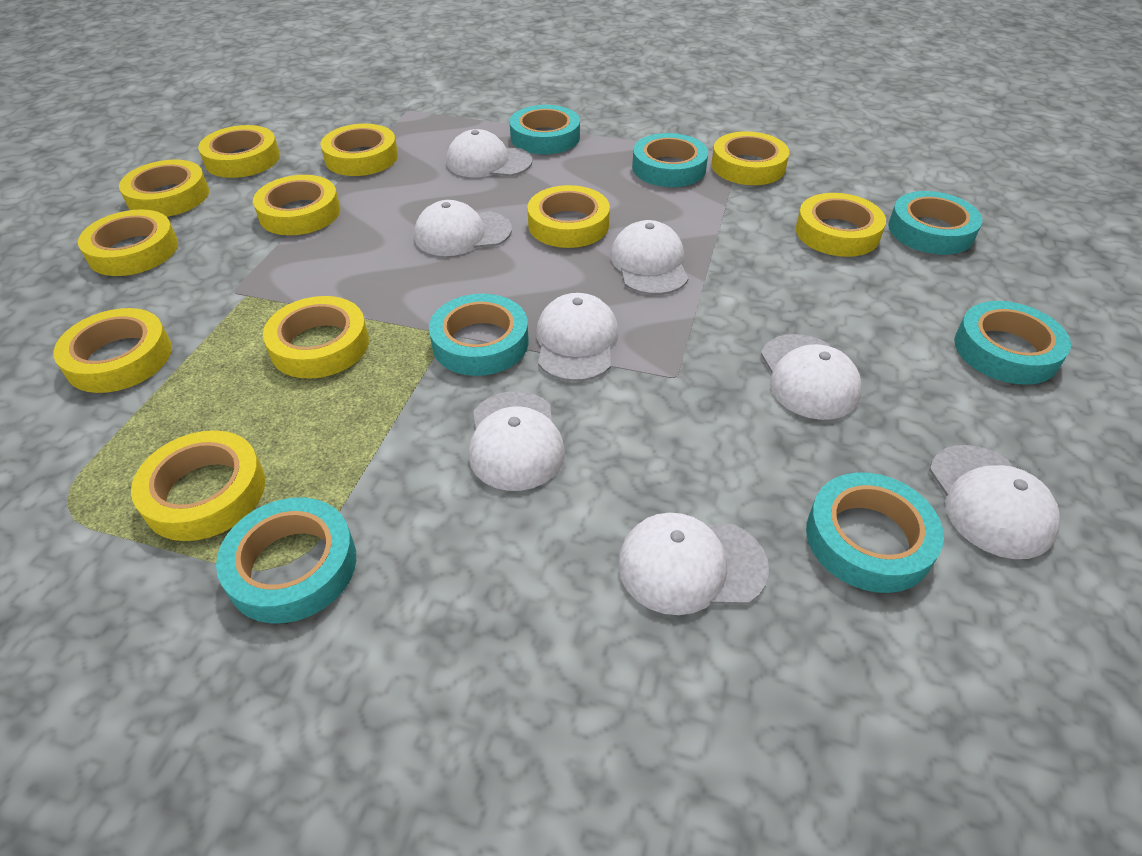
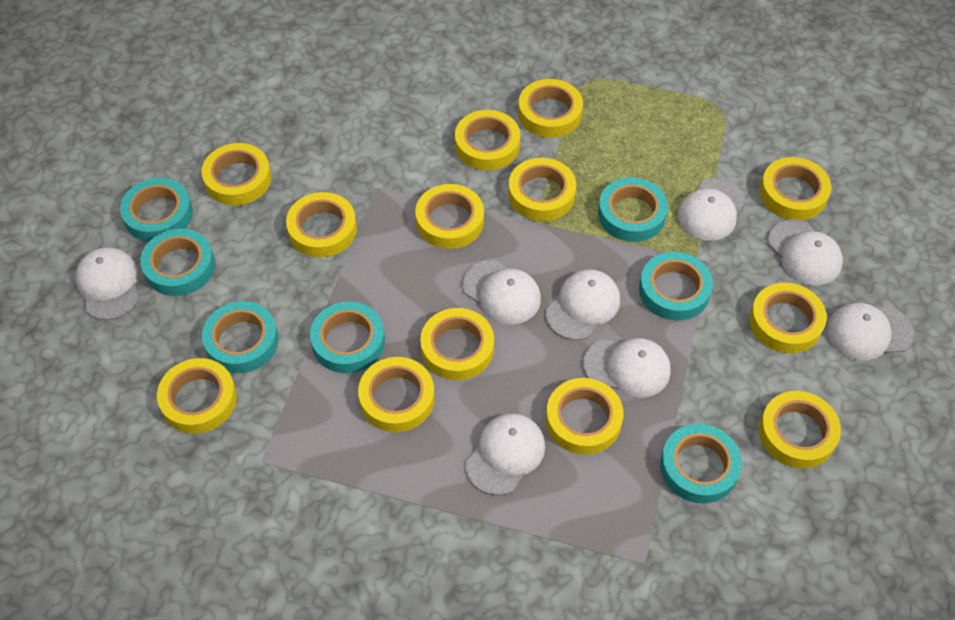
yellow tape: [53,308,172,393] [78,209,178,276] [119,160,209,217] [131,430,265,541] [198,125,280,178] [253,175,340,235] [263,296,369,379] [321,124,398,176] [527,185,610,248] [712,131,789,185] [796,193,886,257] = 11 -> [157,358,237,434] [201,143,271,205] [286,192,357,258] [358,357,435,432] [415,184,484,249] [420,308,494,380] [455,110,520,171] [508,158,576,221] [518,79,583,138] [546,378,623,455] [750,283,827,353] [759,391,841,468] [760,157,831,220] = 13

